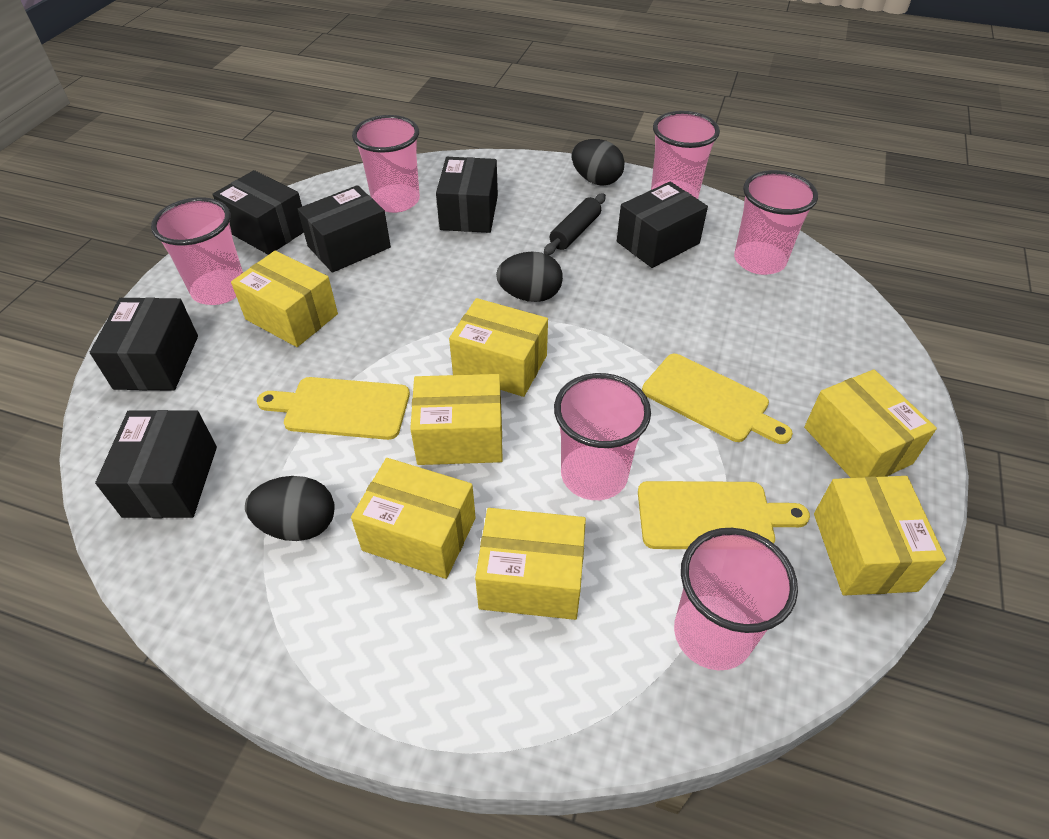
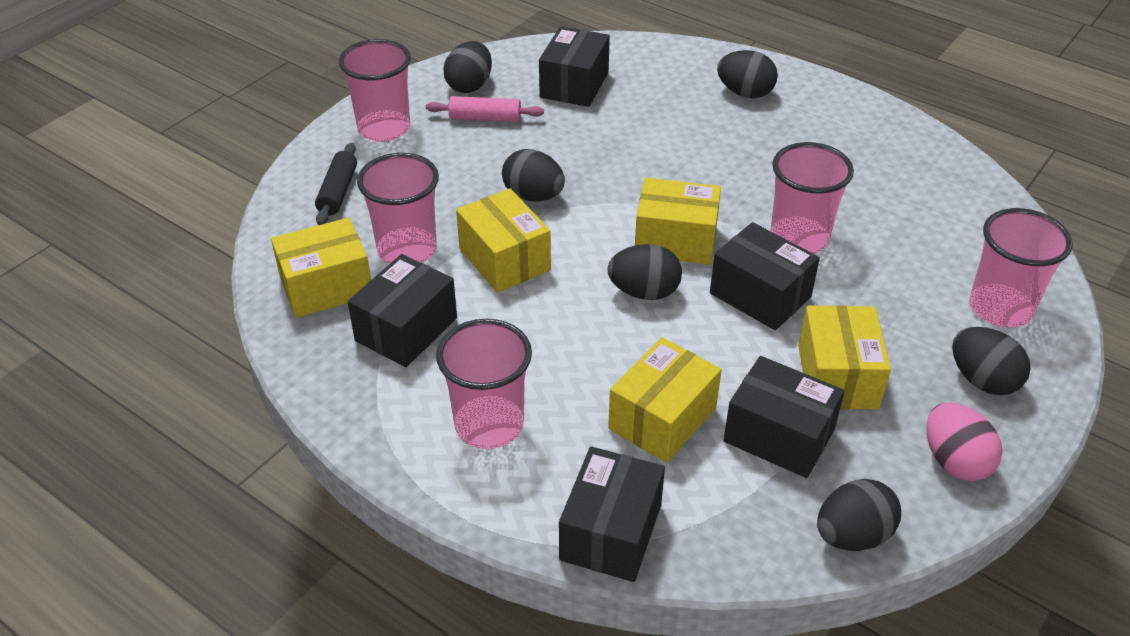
black box: [90,297,198,391] [95,410,217,518] [213,170,304,255] [298,185,391,273] [436,157,498,233] [617,182,708,268] = 6 -> [348,254,457,367] [539,26,610,107] [559,446,665,582] [710,222,820,330] [723,356,845,478] = 5
black egg: [245,476,335,541] [496,251,563,302] [572,139,625,186] = 3 -> [443,41,492,93] [502,149,565,201] [607,244,682,300] [717,50,778,98] [817,479,901,551] [952,327,1031,395] = 6
pink cup: [151,197,243,305] [352,115,420,213] [554,373,651,500] [651,111,720,199] [674,528,798,670] [734,170,818,275] = 6 -> [339,39,411,142] [357,153,439,264] [436,319,532,449] [771,142,854,254] [970,208,1073,327] = 5
pink egg: none = 0 -> [926,402,1003,481] = 1
pink rolling pin: none = 0 -> [426,96,544,122] = 1
yellow box: [231,251,338,347] [351,458,476,579] [410,374,503,465] [449,298,548,397] [475,508,586,620] [804,369,937,478] [814,476,946,596] = 7 -> [271,218,371,318] [456,188,551,293] [608,337,722,463] [635,178,721,265] [798,305,891,409] = 5
yellow cutting board: [257,377,410,440] [638,481,810,549] [642,354,793,444] = 3 -> none = 0

